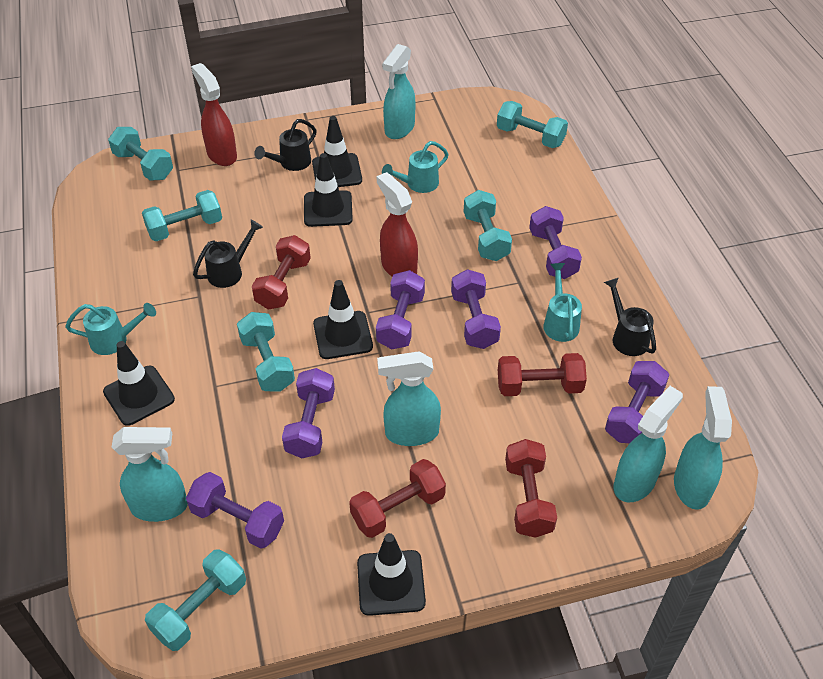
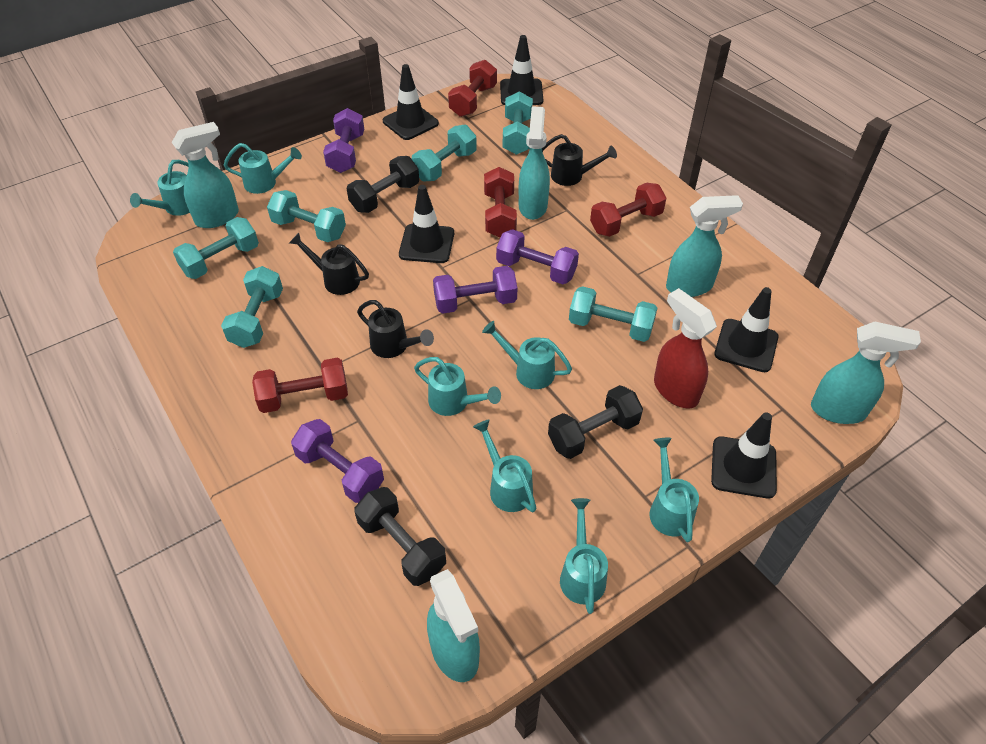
black dumbbell: none = 0 -> [346,156,419,213] [354,487,446,586] [548,385,643,459] = 3
purple dumbbell: [186,472,284,549] [282,368,335,458] [376,270,425,349] [451,269,501,349] [529,206,582,279] [605,361,669,443] = 6 -> [291,419,384,503] [323,108,364,173] [433,266,517,314] [496,229,579,284] = 4
red spray bottle: [191,63,237,166] [377,172,418,277] = 2 -> [654,288,717,409] = 1
turquoise watering can: [65,303,156,355] [382,141,449,193] [543,263,582,342] = 3 -> [130,160,190,216] [223,143,302,194] [414,357,501,416] [473,419,536,512] [482,321,572,389] [560,498,608,614] [649,438,699,542] = 7

